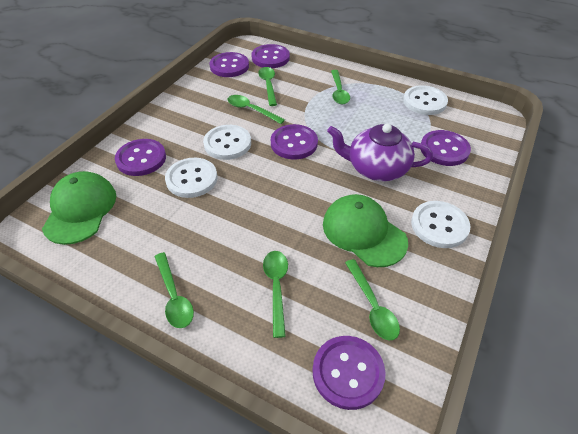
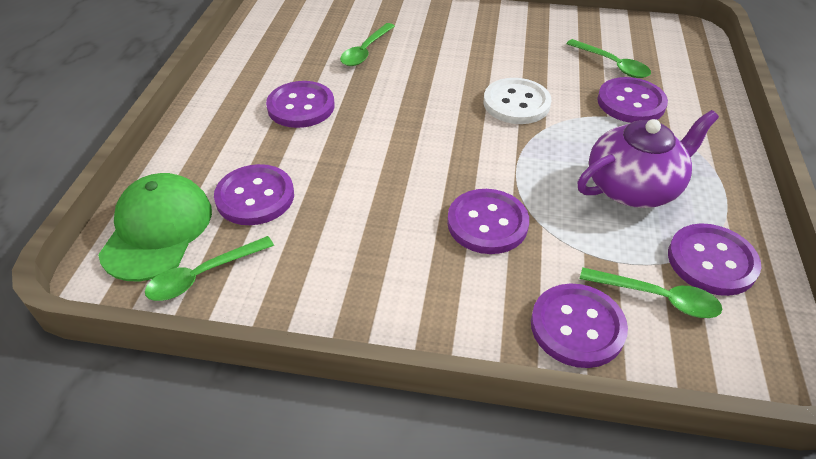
green cap: [42,171,116,245] [323,194,408,267] = 2 -> [98,173,212,281] = 1
green spoon: [154,252,194,328] [228,95,285,124] [258,67,277,106] [263,251,288,338] [331,70,350,105] [345,259,400,341] = 6 -> [145,236,274,301] [340,23,395,66] [566,39,651,78] [580,267,722,318] = 4
white button: [165,158,217,198] [203,125,251,160] [403,85,448,115] [411,201,470,248] = 4 -> [484,78,551,124] = 1

